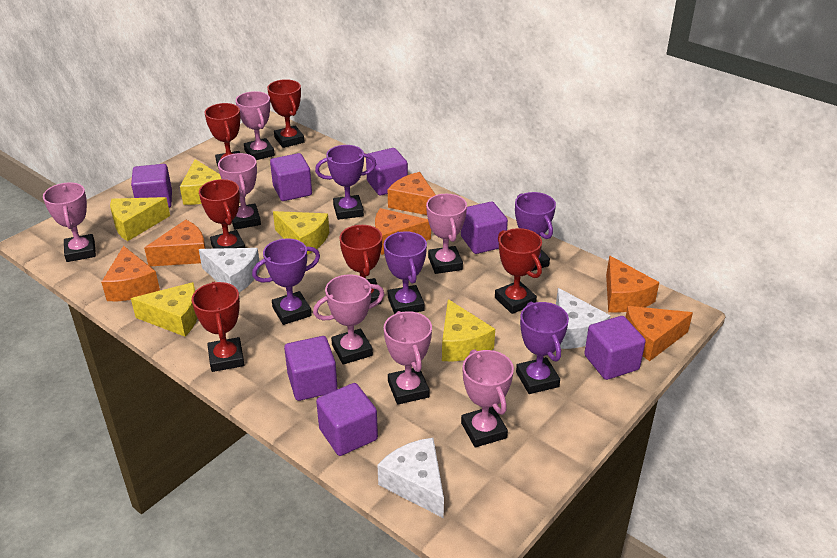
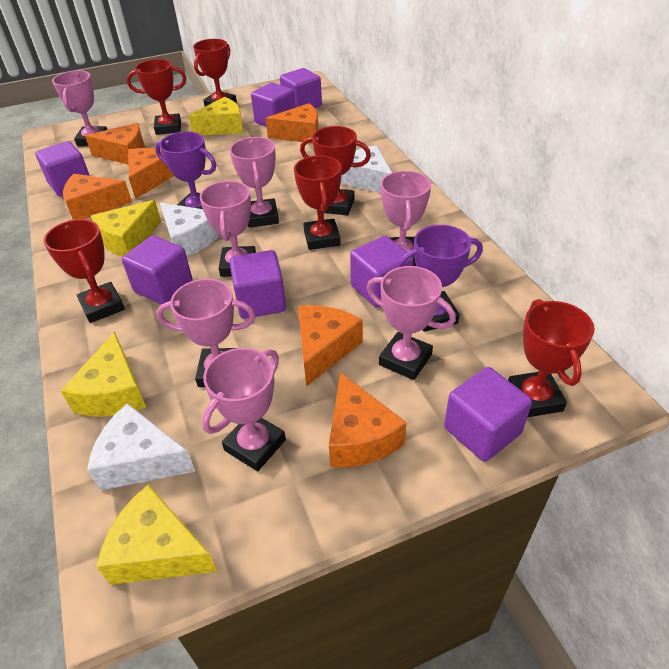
purple trophy: [252,238,320,325] [315,145,376,220] [384,231,427,314] [515,192,556,271] [516,301,569,394] = 5 -> [155,131,216,209] [397,225,483,332] = 2
yellow cheese: [110,197,170,241] [131,282,197,337] [180,159,221,205] [273,211,329,255] [442,299,495,361] = 5 -> [61,332,146,417] [91,200,161,257] [96,485,217,585] [189,97,243,135] = 4

